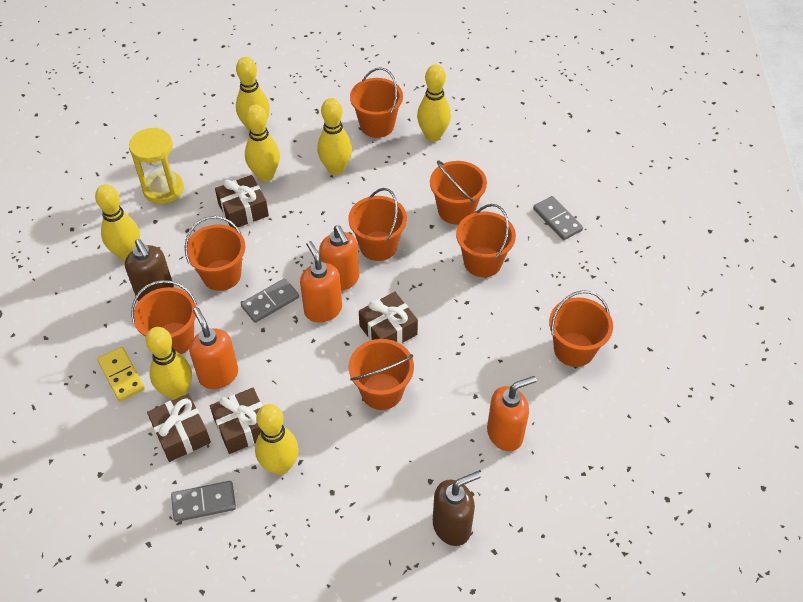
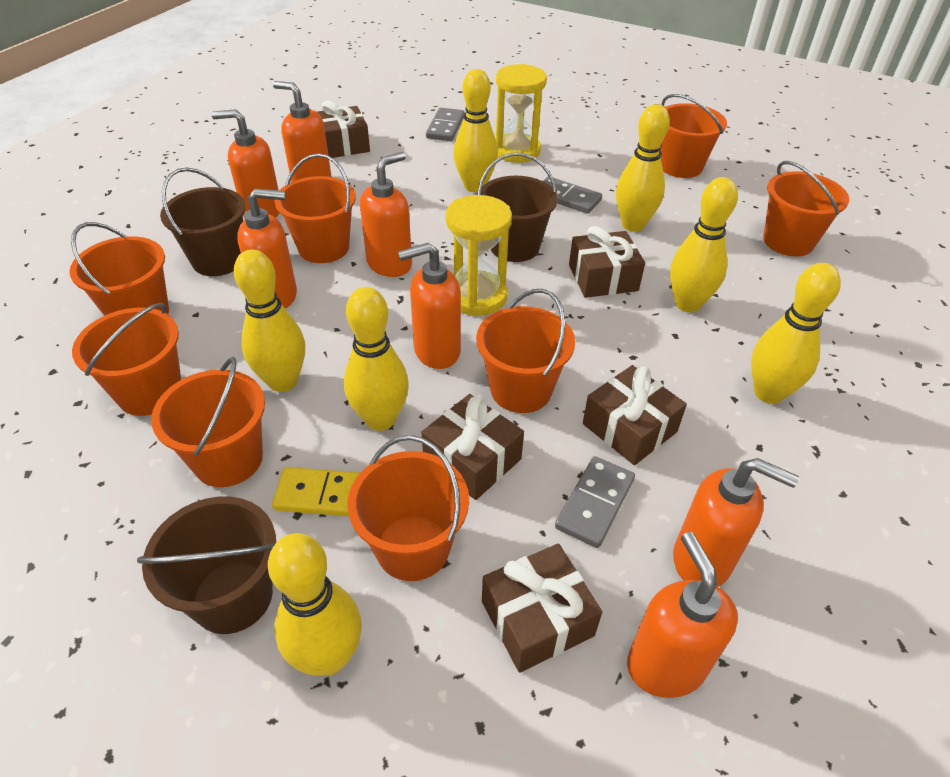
brown bucket: none = 0 -> [137,496,276,634] [160,168,246,276] [478,153,558,262] = 3
brown gift: [147,393,211,462] [210,388,263,454] [215,175,269,229] [359,292,418,344] = 4 -> [317,101,370,158] [422,394,524,500] [482,544,602,673] [569,226,645,298] [583,365,687,465] = 5
brown soap dispenser: [125,239,174,301] [433,471,481,546] = 2 -> none = 0
orange soap dispenser: [189,307,238,389] [300,241,342,322] [319,225,359,291] [487,376,537,451] = 4 -> [211,109,279,219] [237,189,297,309] [273,81,331,182] [360,152,412,277] [398,243,461,369] [627,532,738,698] [673,458,799,587] = 7
yellow hourglass: [129,128,184,204] = 1 -> [446,195,512,316] [496,64,547,163] = 2

